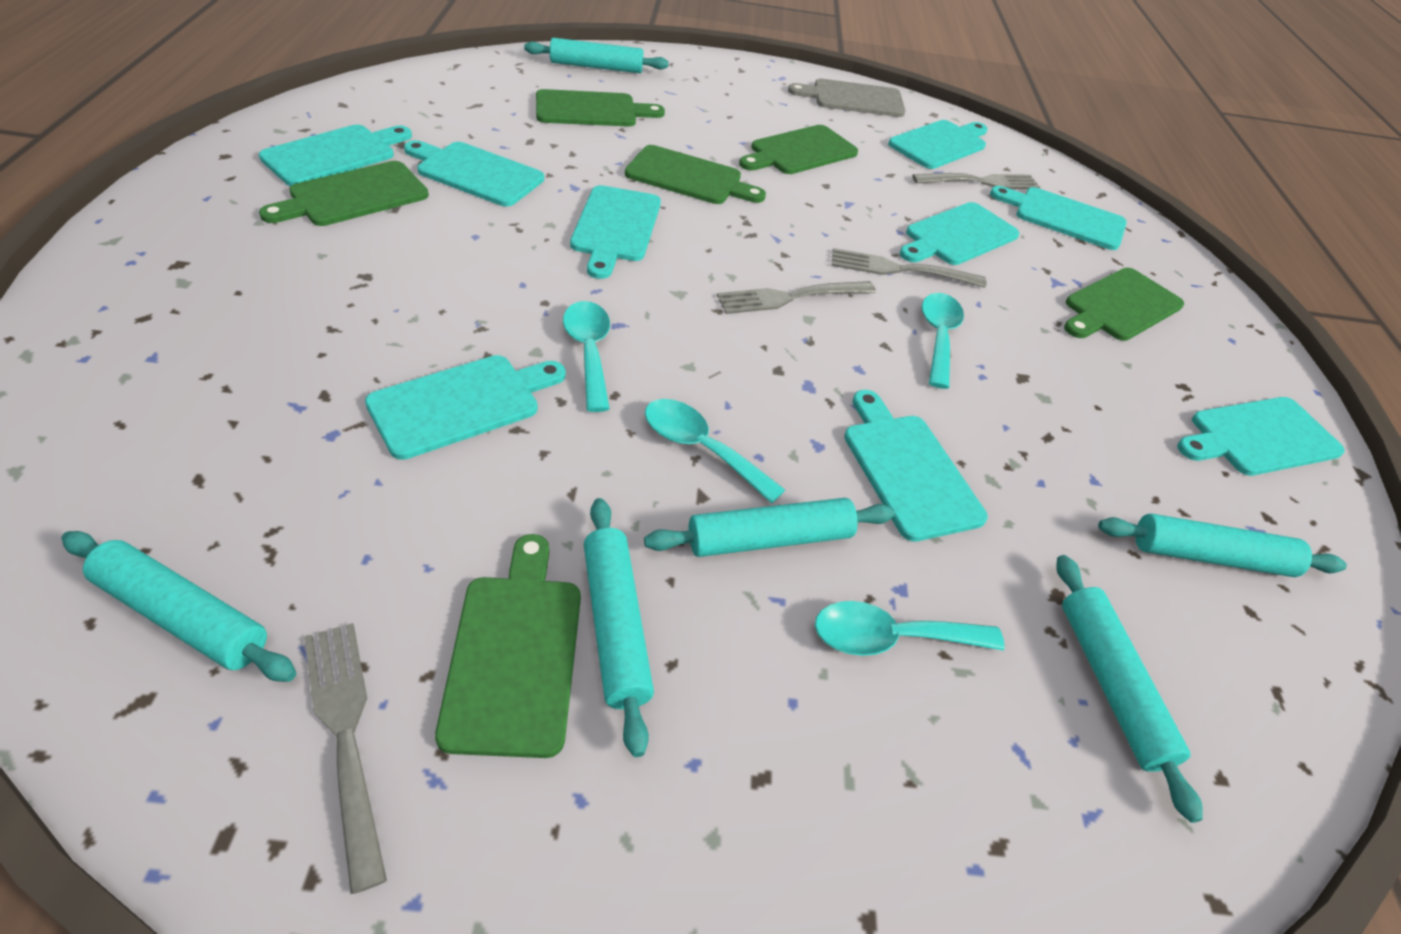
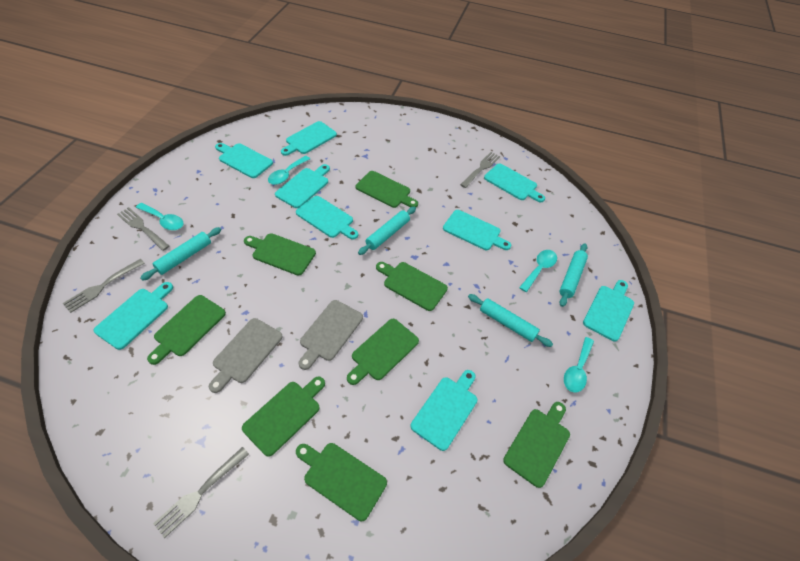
green cutting board: [259,161,429,226] [435,534,581,758] [536,89,665,126] [625,145,766,204] [739,125,858,174] [1064,268,1184,341] = 6 -> [147,295,226,365] [242,377,325,457] [244,233,316,276] [296,443,387,521] [347,319,419,385] [356,171,418,208] [376,262,448,311] [503,402,570,488] = 8
grey cutting board: [788,79,906,117] = 1 -> [209,318,283,393] [299,300,363,370] = 2
turquoise rolling pin: [62,531,296,682] [524,38,669,73] [584,498,654,757] [644,498,895,557] [1056,555,1203,823] [1098,514,1347,577] = 6 -> [140,227,221,281] [358,206,416,255] [468,294,553,347] [559,243,588,307] = 4

